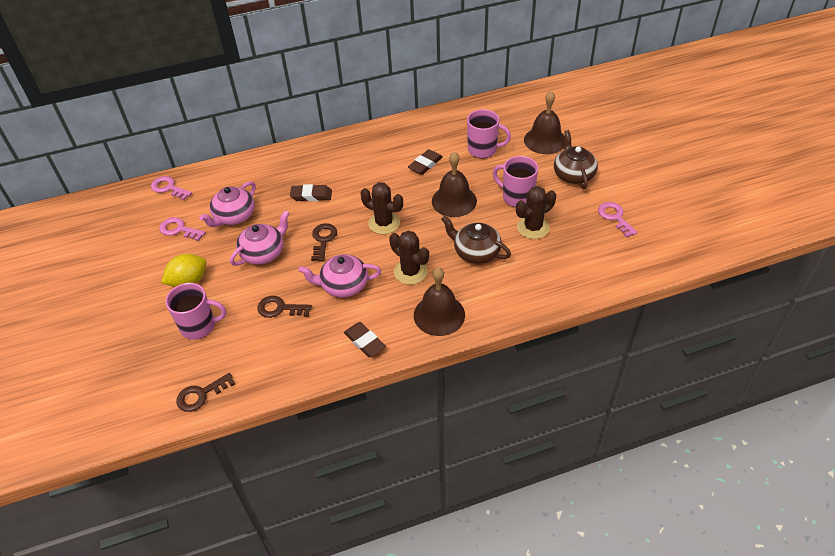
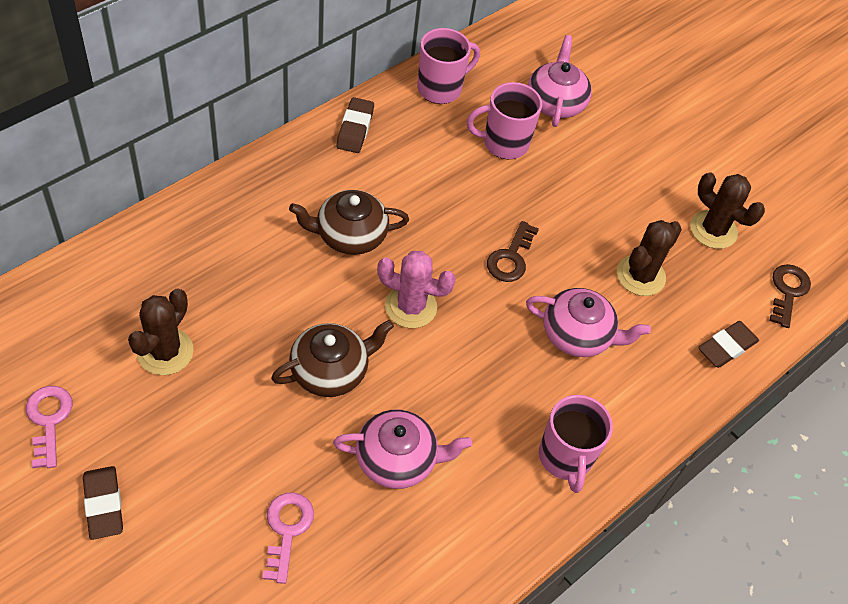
brown bell: [414,267,465,336] [432,152,477,217] [524,91,565,154] = 3 -> none = 0
brown key: [176,373,235,412] [257,296,312,318] [311,223,337,261] = 3 -> [487,221,539,282] [770,264,811,328] = 2
pink cactus: none = 0 -> [377,251,456,328] = 1
pink key: [151,176,192,200] [160,217,206,241] [598,202,638,238] = 3 -> [26,386,73,468] [262,492,314,584] = 2
yellow lemon: [161,254,206,287] = 1 -> none = 0

